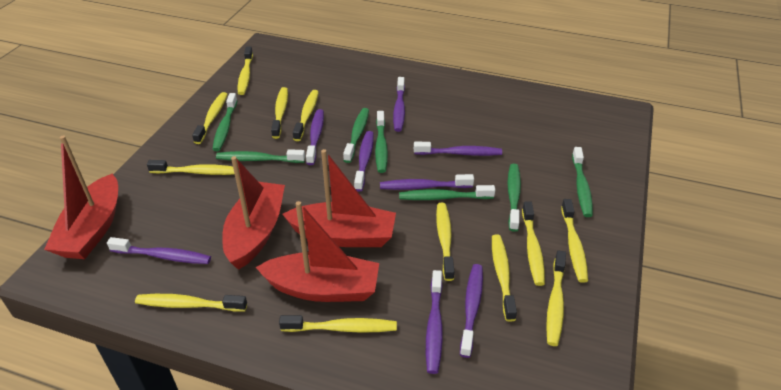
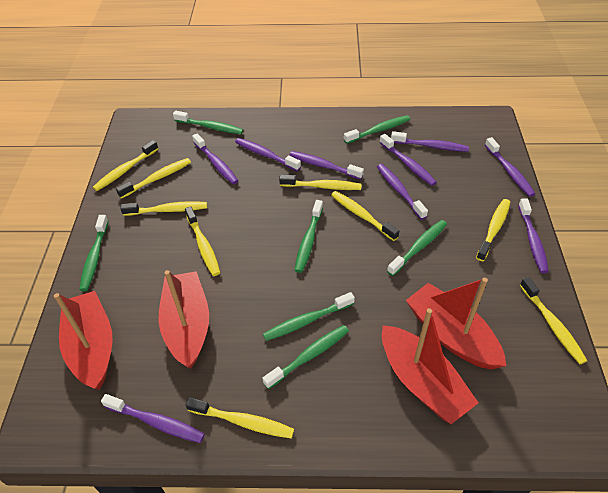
purple toothbrush: [107,237,211,264] [306,109,324,165] [354,131,374,192] [380,174,474,190] [393,77,405,132] [414,142,502,156] [426,270,443,374] [460,264,483,358] = 8 -> [101,394,205,443] [192,133,238,184] [235,138,301,171] [289,151,364,180] [377,164,428,220] [379,134,437,186] [391,131,469,152] [485,137,535,197] [518,198,549,273] = 9
yellow toothbrush: [135,294,247,312] [147,160,234,175] [192,92,228,144] [238,46,253,95] [271,87,288,139] [279,315,397,333] [293,90,319,141] [436,203,454,281] [492,235,517,322] [522,201,545,286] [546,250,566,346] [561,199,588,283] = 12 -> [93,140,158,191] [116,158,191,199] [120,201,207,216] [185,206,220,276] [186,397,294,439] [279,174,361,190] [331,191,399,241] [476,199,510,261] [520,277,587,364] = 9

